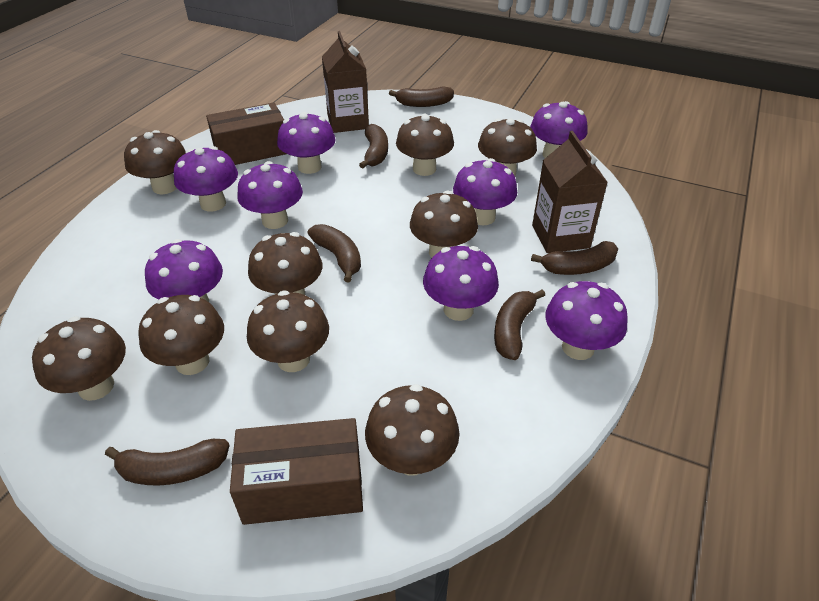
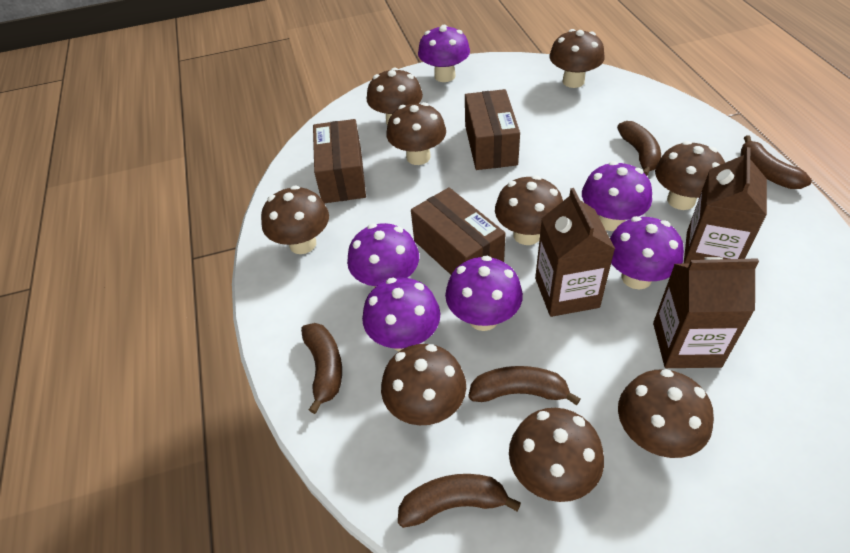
brown banana: [105,439,230,486] [308,224,361,282] [359,124,388,169] [389,86,454,107] [494,290,545,360] [531,241,618,275] = 6 -> [301,323,342,414] [398,474,521,528] [468,366,581,405] [617,121,661,176] [741,135,812,189] = 5
brown box: [206,103,286,165] [230,418,363,525] = 2 -> [313,119,366,203] [411,187,506,275] [465,89,520,170] = 3
brown carton: [322,31,369,133] [532,131,608,253] = 2 -> [535,188,615,317] [653,257,759,368] [684,147,767,264] = 3
purple mushroom: [145,239,223,302] [174,146,238,211] [237,161,303,229] [277,112,336,174] [423,246,499,321] [453,158,517,225] [530,101,588,158] [545,281,628,360] = 8 -> [347,223,419,288] [362,278,440,351] [418,25,470,82] [445,256,523,331] [582,161,652,231] [610,216,684,289] = 6

